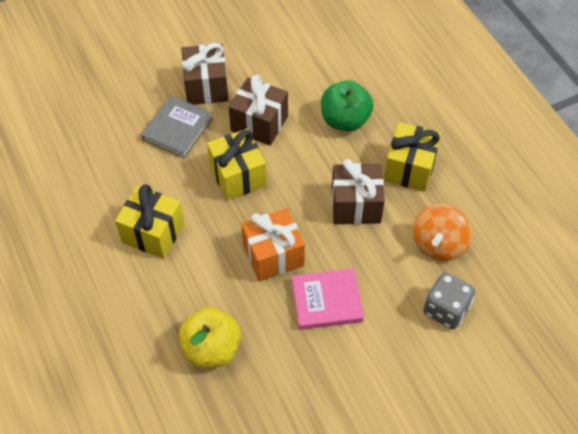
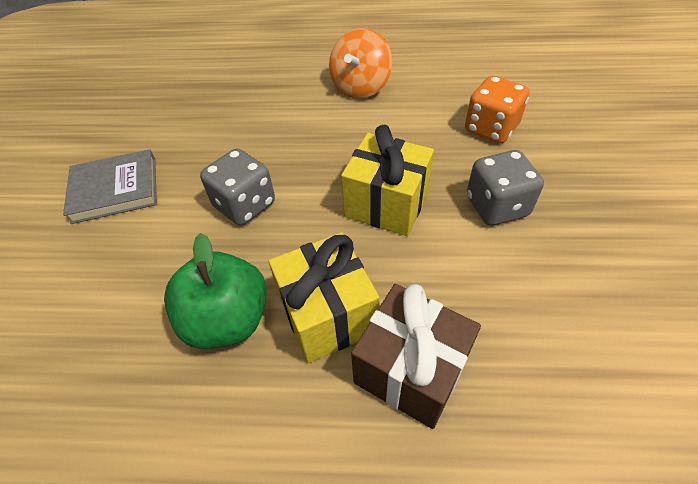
brown gift: [181,43,228,105] [229,75,288,146] [332,159,385,224] = 3 -> [351,284,481,429] = 1
grey dice: [423,272,475,329] = 1 -> [200,148,275,225] [467,150,544,226] = 2
orange dice: none = 0 -> [465,76,529,143] = 1
orange gift: [241,208,305,281] = 1 -> none = 0
pink book: [292,269,364,330] = 1 -> none = 0
yellow apple: [179,307,241,368] = 1 -> none = 0
yellow gift: [115,184,184,259] [207,129,267,201] [384,122,441,192] = 3 -> [269,232,380,363] [341,125,434,236] = 2

